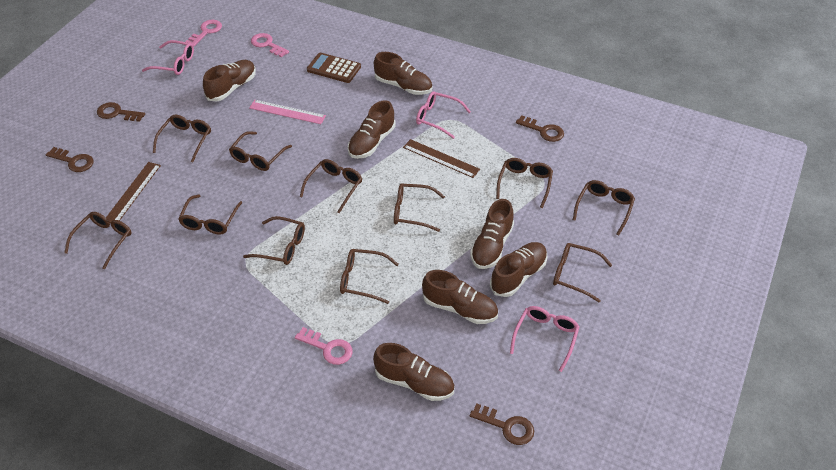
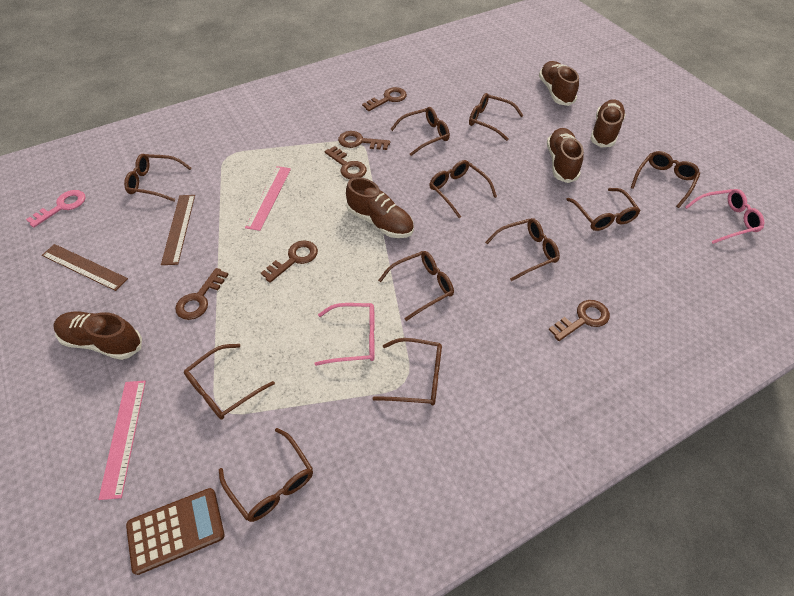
brown key: [46,147,94,172] [97,102,145,122] [470,403,534,445] [516,115,564,142] = 4 -> [175,268,229,320] [261,240,318,283] [325,146,367,179] [338,131,390,150] [362,87,407,111] [548,300,610,341] = 6
brown shoe: [203,60,256,101] [348,100,396,159] [373,343,455,401] [374,52,432,95] [422,270,498,324] [470,199,514,269] [490,242,548,297] = 7 -> [53,312,142,360] [346,177,414,238] [539,61,579,106] [547,128,584,183] [590,99,626,148] = 5
pink glasses: [142,40,194,75] [416,91,471,139] [510,306,580,372] = 3 -> [315,303,375,366] [685,189,764,244] = 2
pink key: [186,20,222,47] [251,33,289,57] [295,327,353,365] = 3 -> [26,190,86,228] = 1
pink ruler: [249,100,326,124] = 1 -> [98,381,146,500] [245,166,291,231] = 2

